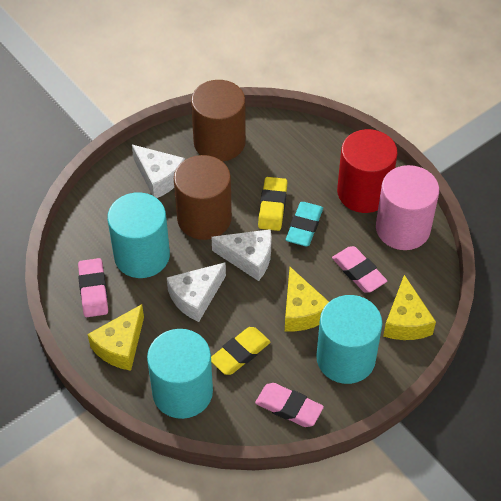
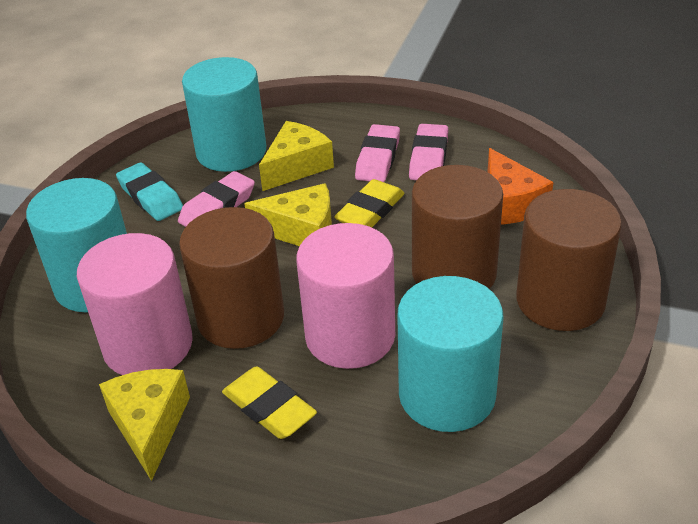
brown cylinder: [174,155,232,240] [191,80,246,161] = 2 -> [179,207,284,349] [412,165,503,289] [516,189,622,331] = 3
orange cheese: none = 0 -> [487,148,553,225] = 1
pink cylinder: [376,165,439,250] = 1 -> [77,233,193,375] [296,223,395,369] = 2
red cylinder: [337,129,398,213] = 1 -> none = 0
white cheese: [132,145,185,198] [167,262,226,322] [211,229,272,281] = 3 -> none = 0

